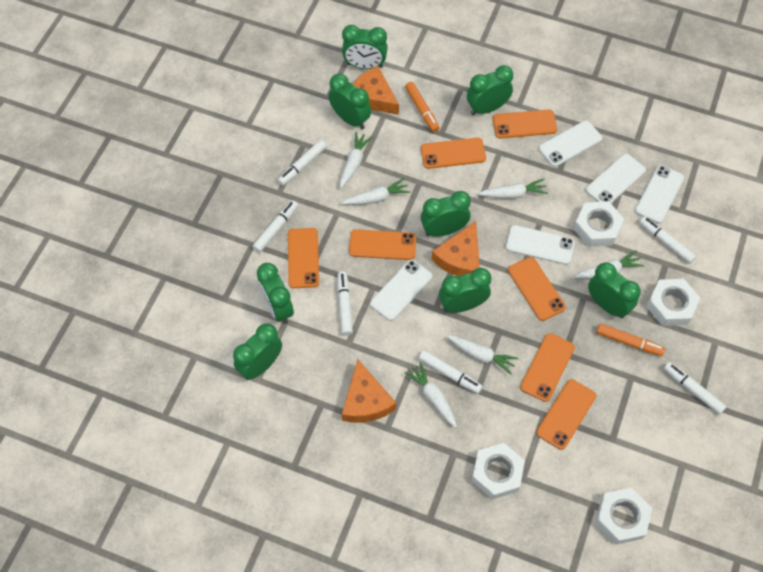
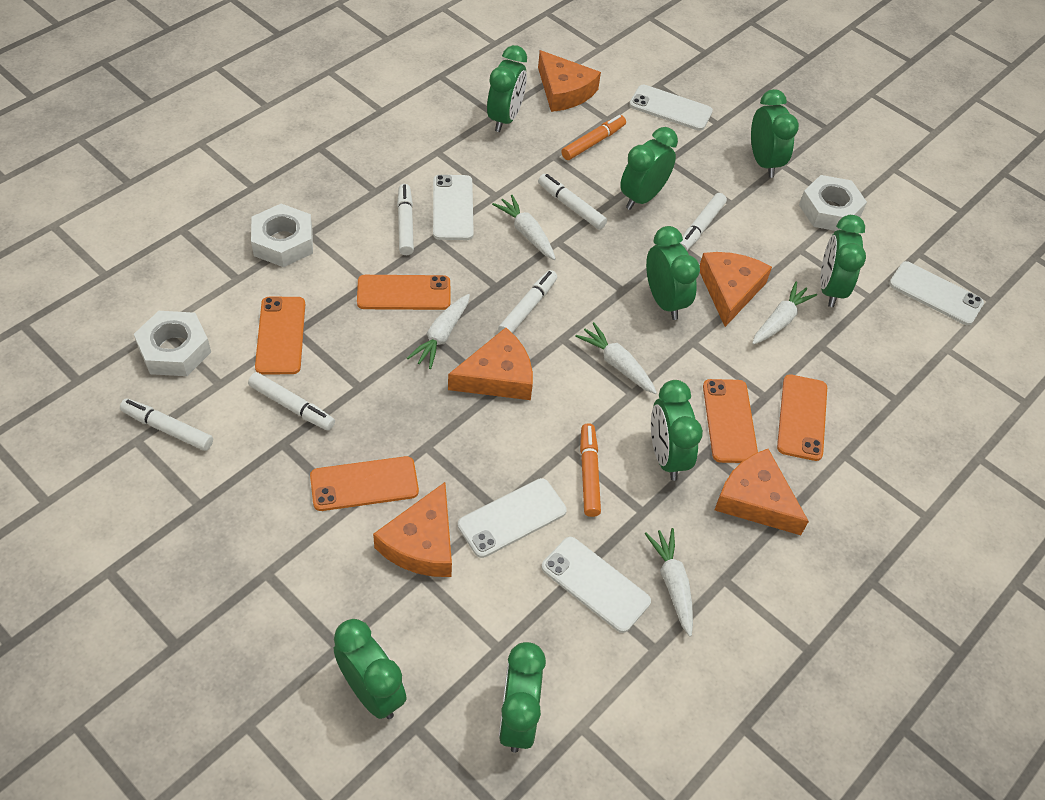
orange cheese: [342,359,396,423] [353,66,399,115] [431,221,480,276] = 3 -> [373,482,452,577] [448,328,533,400] [538,50,601,112] [700,252,772,327] [715,449,809,535] = 5
orange phone: [288,228,319,288] [349,229,416,260] [421,138,486,169] [493,109,557,138] [508,257,566,321] [520,333,575,402] [536,379,596,450] = 7 -> [255,297,305,374] [310,456,419,511] [357,275,451,310] [703,379,758,463] [777,374,827,461] = 5
white carrot: [340,132,372,188] [342,178,410,205] [405,362,457,427] [446,335,519,375] [478,179,548,199] [574,250,644,279] = 6 -> [407,294,470,369] [492,195,556,260] [575,322,657,394] [645,528,693,637] [752,282,817,345] = 5
white nut: [472,443,525,499] [574,201,624,247] [595,488,652,545] [646,279,700,326] = 4 -> [134,311,211,376] [251,204,313,267] [799,175,867,231] = 3

